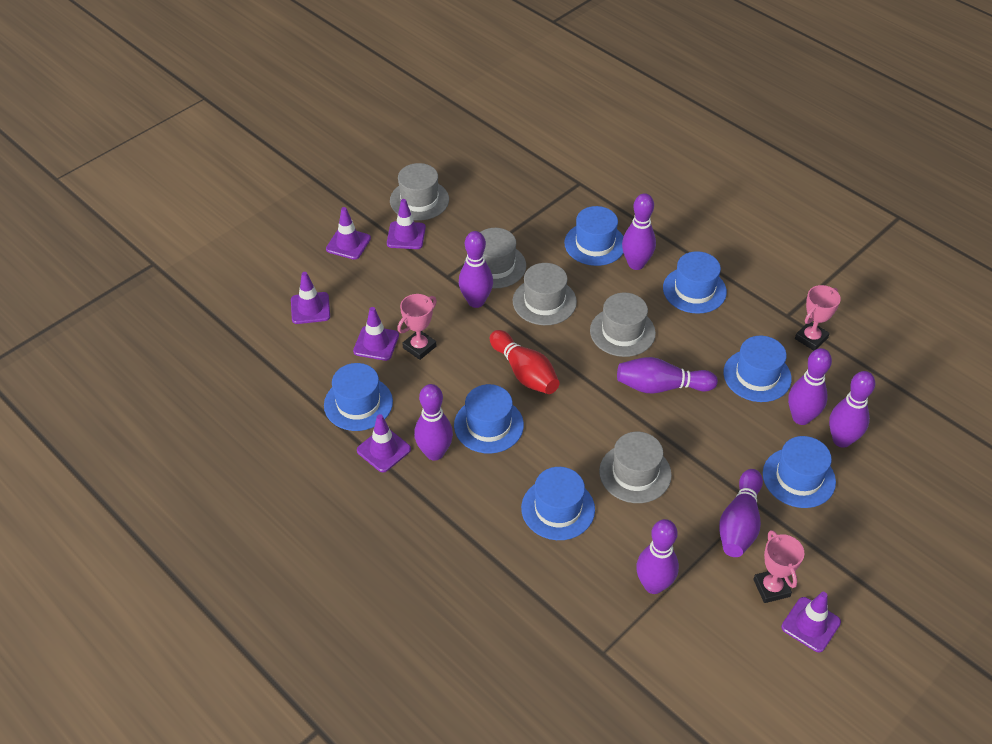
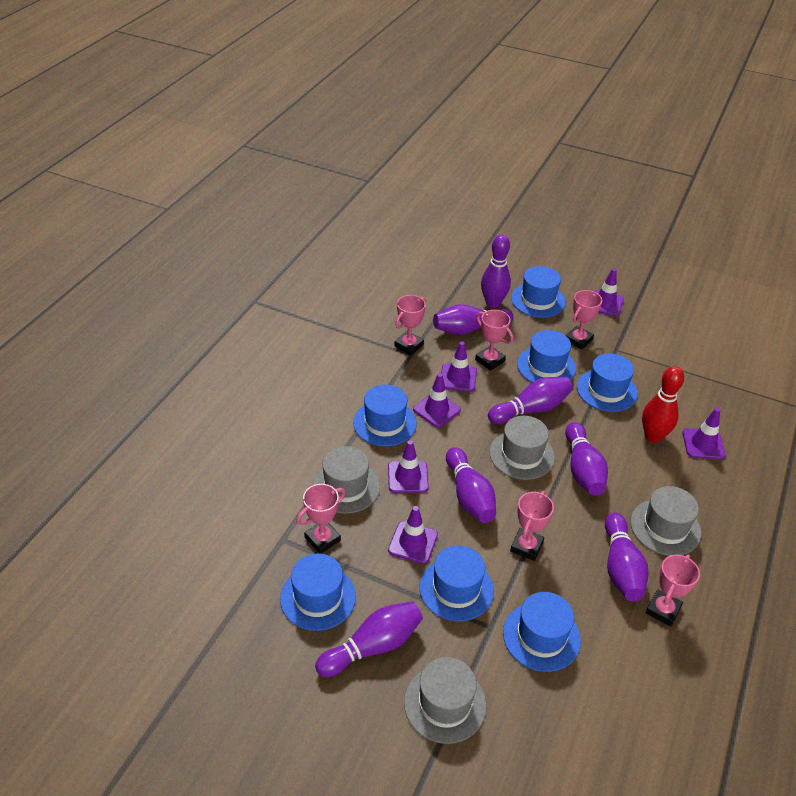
grey hat: [390,163,449,221] [464,228,526,288] [513,263,577,325] [590,293,656,357] [599,432,672,503] = 5 -> [312,446,380,514] [404,657,487,744] [490,416,555,480] [630,486,701,556] = 4
pink trophy: [397,294,437,360] [753,530,805,603] [795,285,841,351] = 3 -> [296,484,345,554] [394,295,426,355] [475,310,513,371] [510,491,554,561] [566,290,602,350] [645,555,700,626] = 6
purple bowling pin: [414,384,453,461] [459,231,493,308] [617,357,718,393] [622,193,656,270] [636,519,679,594] [719,469,763,557] [788,348,832,425] [829,371,875,448] = 8 -> [315,601,423,677] [433,304,514,335] [446,447,496,523] [481,235,511,308] [488,377,573,424] [565,422,608,496] [605,512,648,602] = 7

